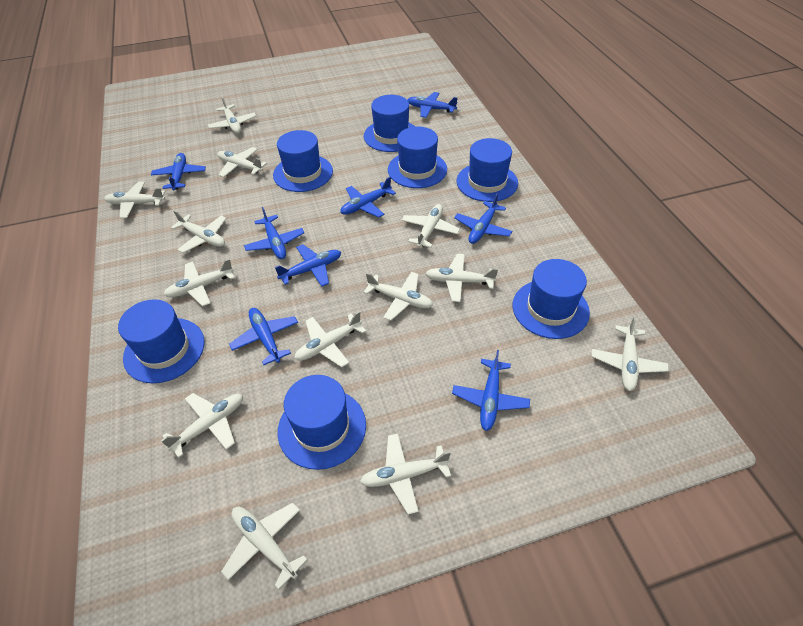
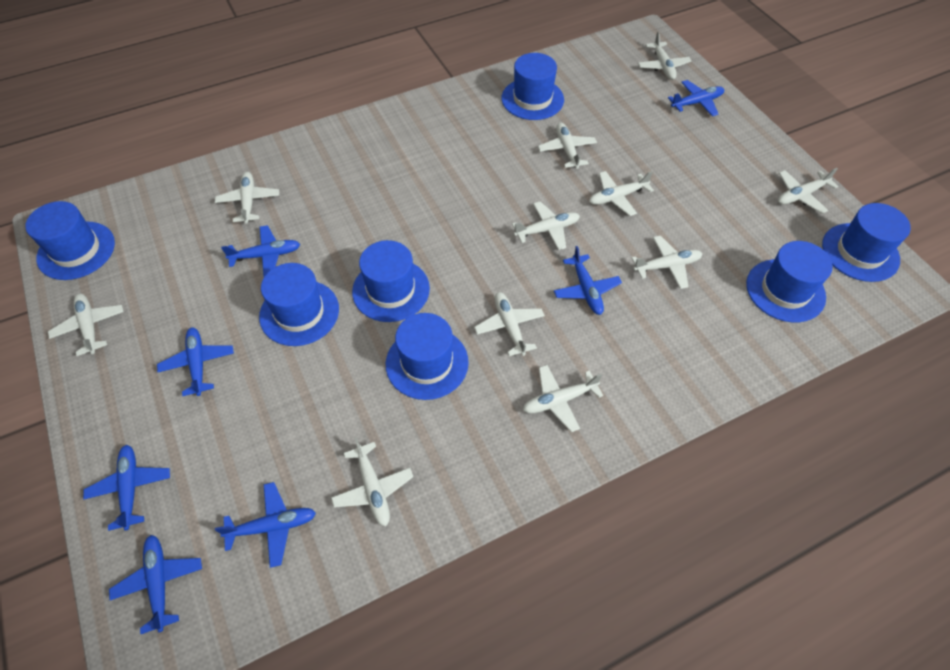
blue plane: [151,153,206,191] [229,308,298,365] [244,207,304,259] [275,244,341,287] [340,177,396,218] [408,92,458,118] [452,350,530,431] [454,193,512,244] = 8 -> [83,445,170,531] [109,535,202,634] [157,327,234,396] [215,482,316,568] [221,225,300,276] [554,246,622,315] [668,80,724,116] = 7
white plane: [104,181,165,218] [161,393,243,458] [164,258,235,307] [171,210,227,253] [208,96,256,134] [217,147,267,177] [221,503,308,590] [294,311,366,367] [360,433,451,515] [363,272,433,321] [402,204,460,248] [425,254,498,302] [591,316,669,391] = 13 -> [48,294,124,356] [215,172,279,224] [331,437,413,526] [474,292,545,356] [512,201,580,250] [523,365,603,432] [538,123,597,169] [589,171,654,216] [632,235,702,289] [638,32,691,80] [778,168,838,214] = 11

